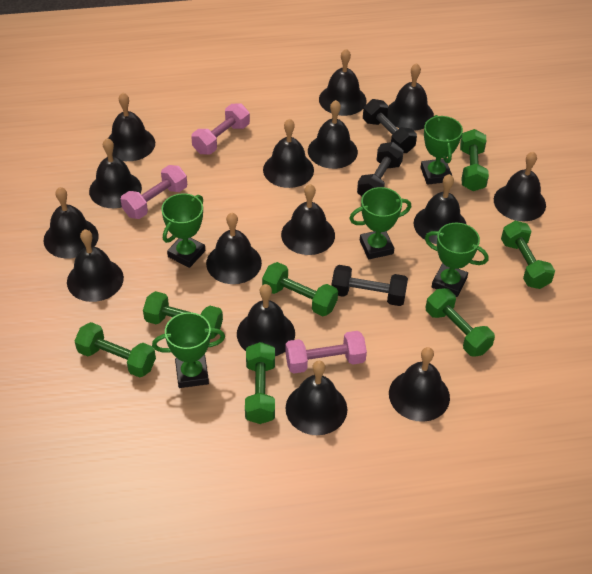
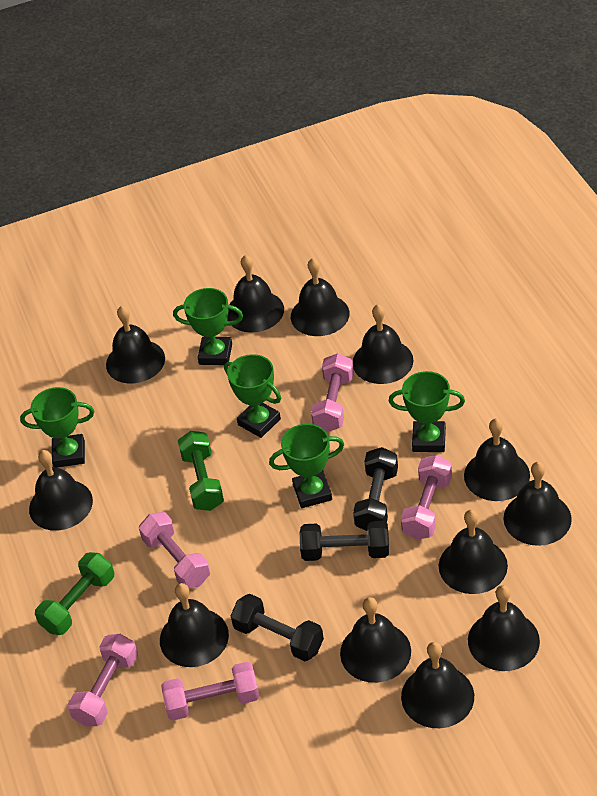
black bell: [44,187,99,259] [67,229,124,302] [89,138,142,208] [108,93,155,161] [206,213,262,284] [237,284,295,356] [263,118,314,188] [281,184,335,255] [285,361,347,435] [308,100,358,169] [319,49,367,116] [387,63,434,131] [389,347,450,422] [414,174,466,244] [494,152,546,221] = 15 -> [29,450,93,531] [106,305,165,383] [160,583,229,667] [227,255,284,333] [291,258,349,336] [340,597,411,683] [353,304,414,384] [401,642,474,728] [439,510,508,594] [464,418,530,501] [468,585,540,671] [503,462,572,546] = 12
green dumbbell: [75,322,156,377] [143,291,223,339] [245,342,275,424] [262,262,338,316] [426,288,495,357] [460,129,489,191] [501,220,555,289] = 7 -> [35,552,114,635] [178,431,224,511] = 2
pink dumbbell: [121,165,187,219] [191,103,250,154] [285,331,367,374] = 3 -> [68,634,138,727] [139,512,210,589] [161,662,260,721] [311,353,354,432] [401,455,452,540] = 5

